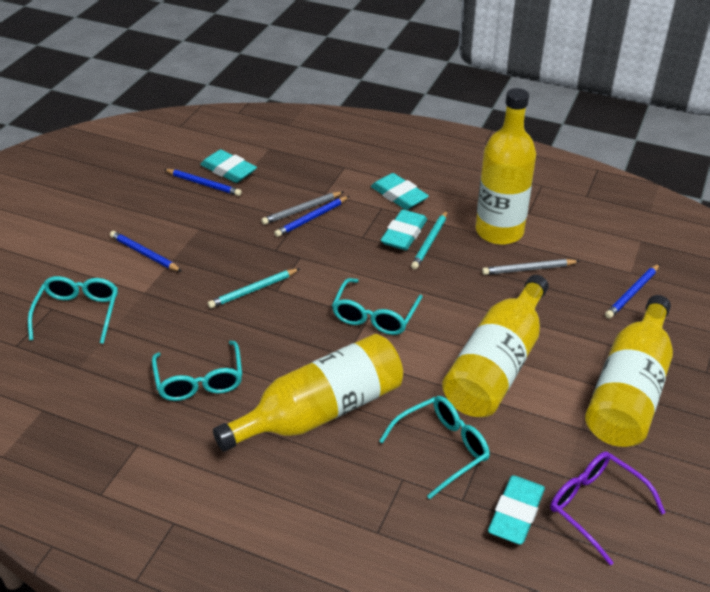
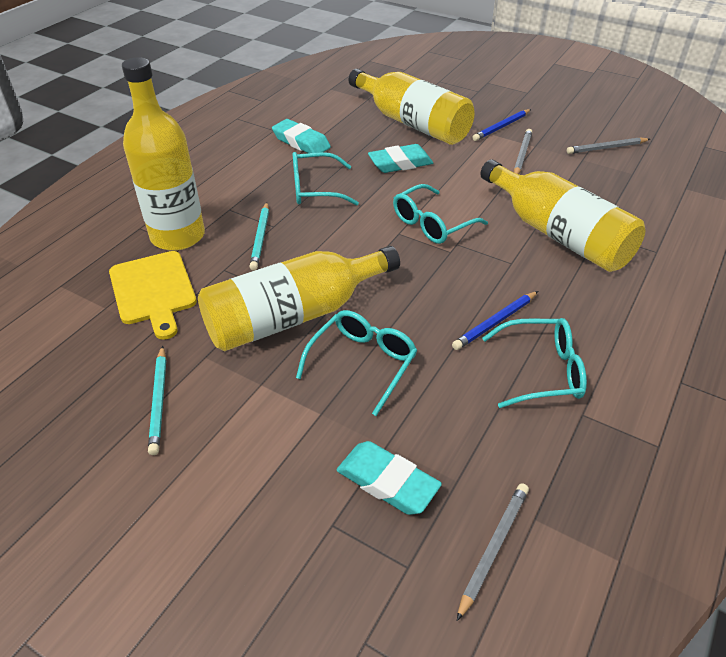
blue pencil: [110,231,182,272] [164,169,242,196] [274,196,349,237] [605,264,660,319] = 4 -> [452,291,538,350] [472,109,531,141] = 2
grey pencil: [261,192,343,225] [482,259,579,275] = 2 -> [457,483,529,621] [514,129,532,174] [567,137,650,154] = 3
purple glasses: [550,452,666,565] = 1 -> none = 0
turquoise eraser: [200,149,257,183] [371,173,429,210] [381,209,427,250] [488,476,545,545] = 4 -> [272,119,331,153] [337,441,442,515] [368,144,433,173] = 3
yellow cutting board: none = 0 -> [109,251,197,340] = 1

